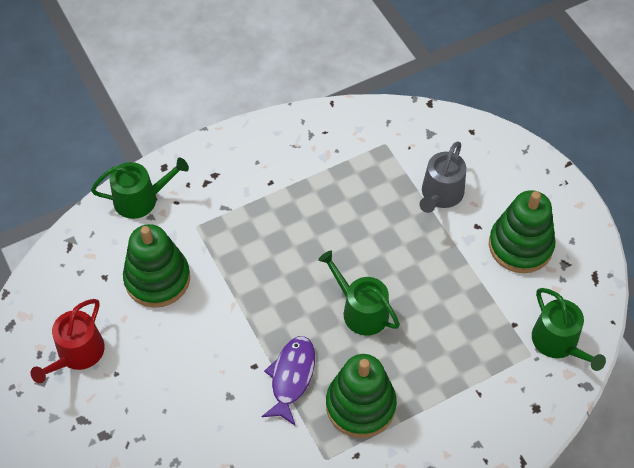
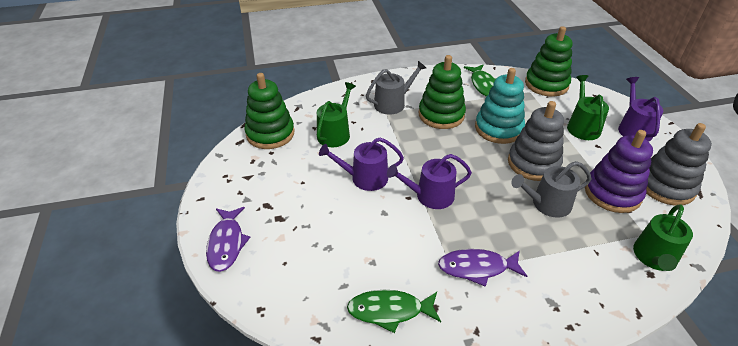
green fish: none = 0 -> [347,290,441,333] [464,65,496,97] = 2
grey stacking toy: none = 0 -> [508,101,564,181] [646,123,712,206] = 2
grey watering can: [420,141,466,213] = 1 -> [366,61,426,115] [511,161,591,218] = 2
purple fish: [261,336,315,426] = 1 -> [206,207,250,272] [438,249,527,287] = 2
purple stacking toy: none = 0 -> [585,130,653,213] = 1
purple watering can: none = 0 -> [319,137,404,191] [387,154,472,209] [618,77,663,142] = 3
red watering can: [30,299,105,383] = 1 -> none = 0
turquoise stacking toy: none = 0 -> [475,68,525,144] = 1

